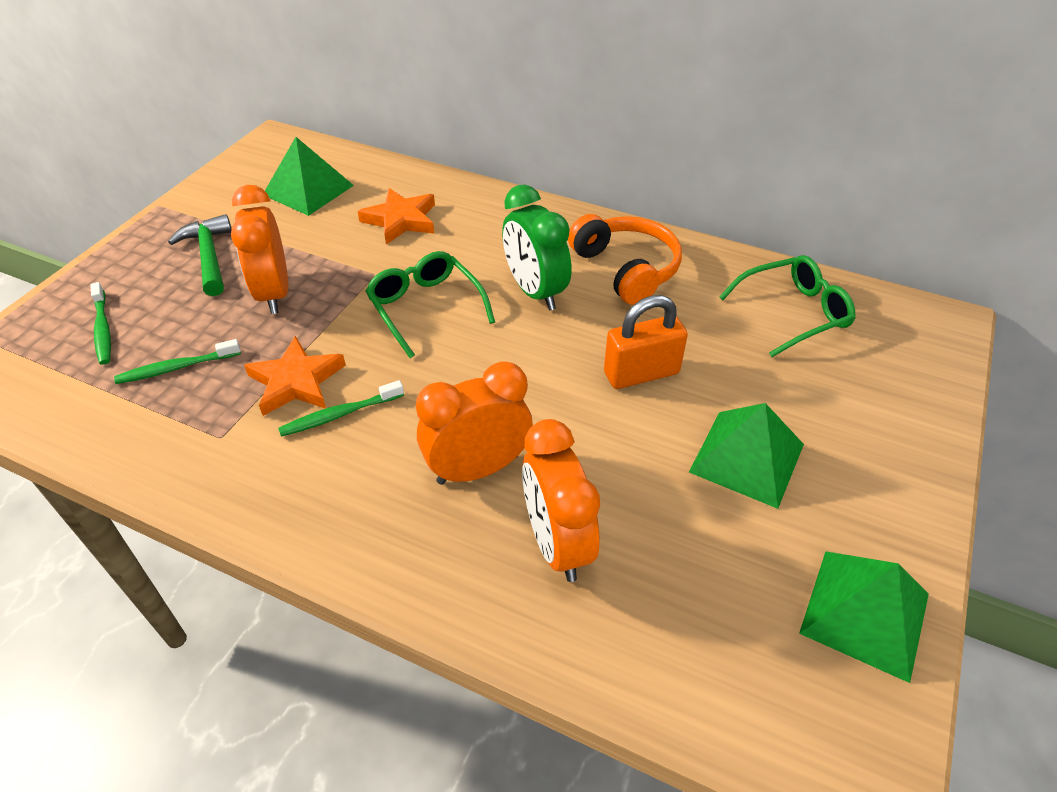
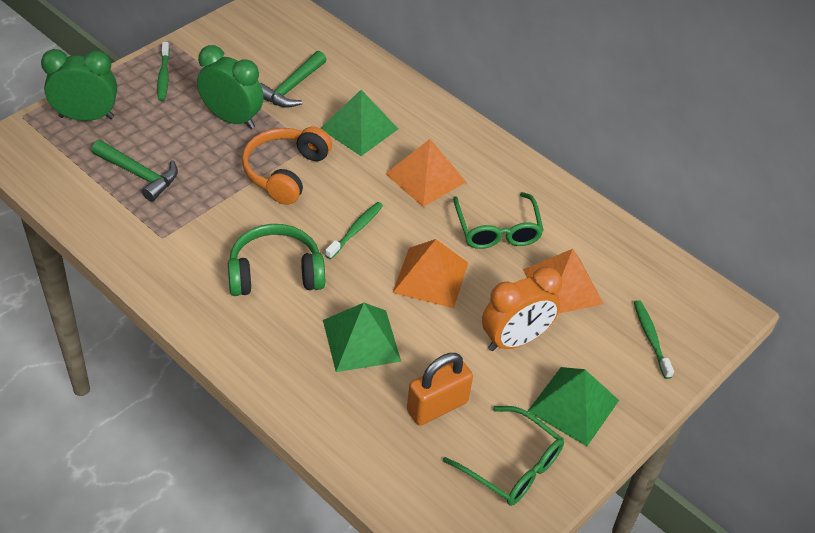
green clock: [502,185,572,311] = 1 -> [41,49,117,121] [197,45,264,129] = 2
green hammer: [168,214,231,296] = 1 -> [92,140,178,201] [260,51,327,108] = 2
green headphones: none = 0 -> [228,224,325,296] = 1
orange clock: [231,185,288,314] [416,361,533,485] [522,419,600,582] = 3 -> [482,267,562,351] = 1
orange pyramid: none = 0 -> [385,139,466,207] [393,239,468,308] [523,249,604,314] = 3
orange star: [244,336,346,416] [358,188,435,245] = 2 -> none = 0

